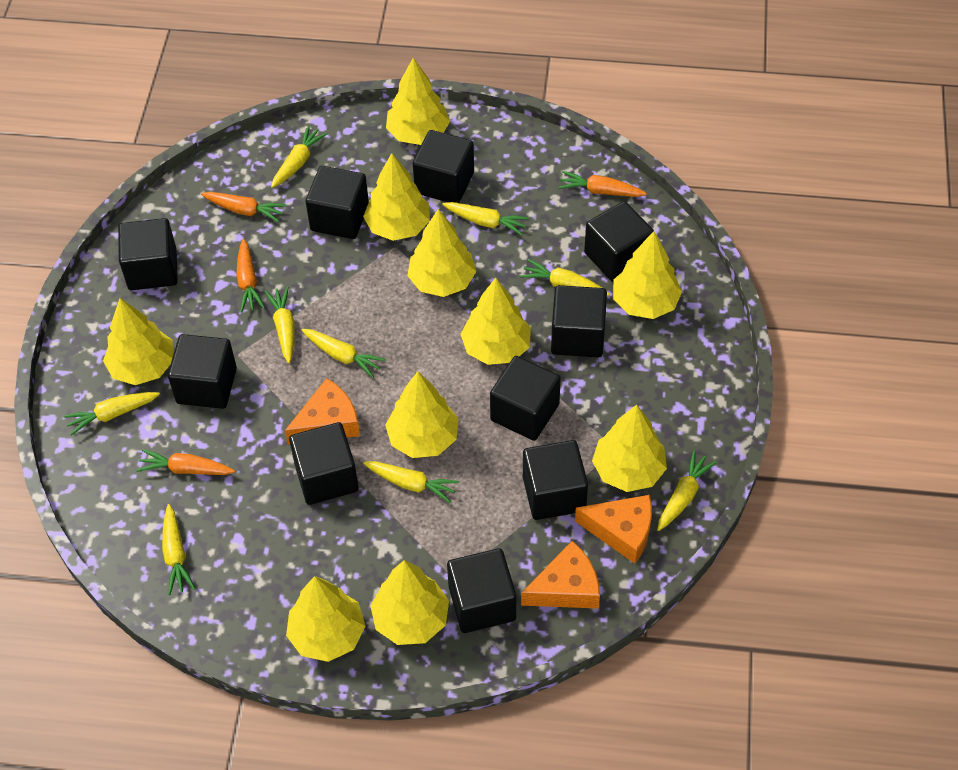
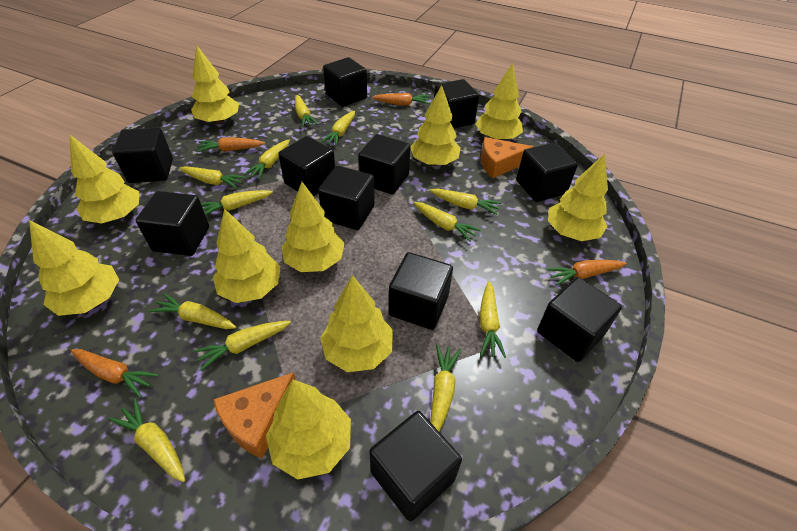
black cube: [118,218,178,290] [168,334,237,409] [289,422,359,505] [306,166,369,239] [413,130,474,203] [447,548,516,633] [490,356,561,441] [523,440,588,520] [551,285,607,357] [584,201,654,282] = 10 -> [112,128,173,183] [136,191,209,256] [278,136,335,196] [318,166,374,230] [323,57,367,107] [359,134,410,195] [369,411,462,521] [389,252,453,330] [434,79,479,128] [516,143,578,202] [537,277,622,362] = 11
orange cheese: [285,378,360,445] [521,541,600,609] [575,495,652,564] = 3 -> [213,372,296,459] [481,137,534,178] = 2
yellow carrot: [64,392,160,436] [162,504,196,595] [265,286,295,363] [271,126,327,188] [302,329,386,378] [363,461,459,503] [442,202,529,235] [520,259,610,296] [657,451,717,531] = 9 -> [109,399,186,482] [149,293,236,329] [179,166,246,189] [194,321,291,371] [201,190,273,215] [244,140,290,180] [295,95,318,128] [321,111,355,146] [414,202,481,242] [429,189,502,215] [430,344,461,432] [480,282,506,358] = 12

